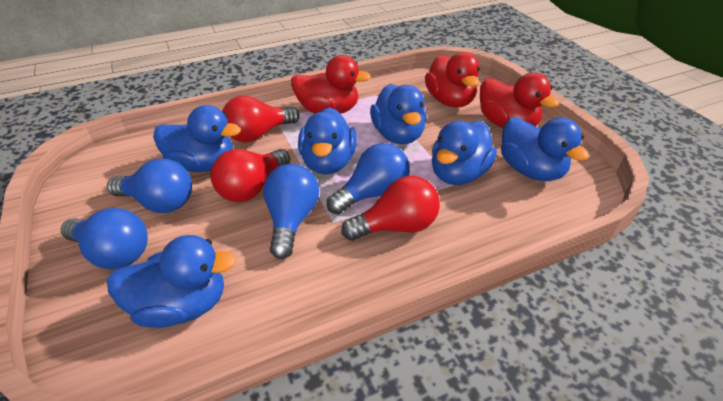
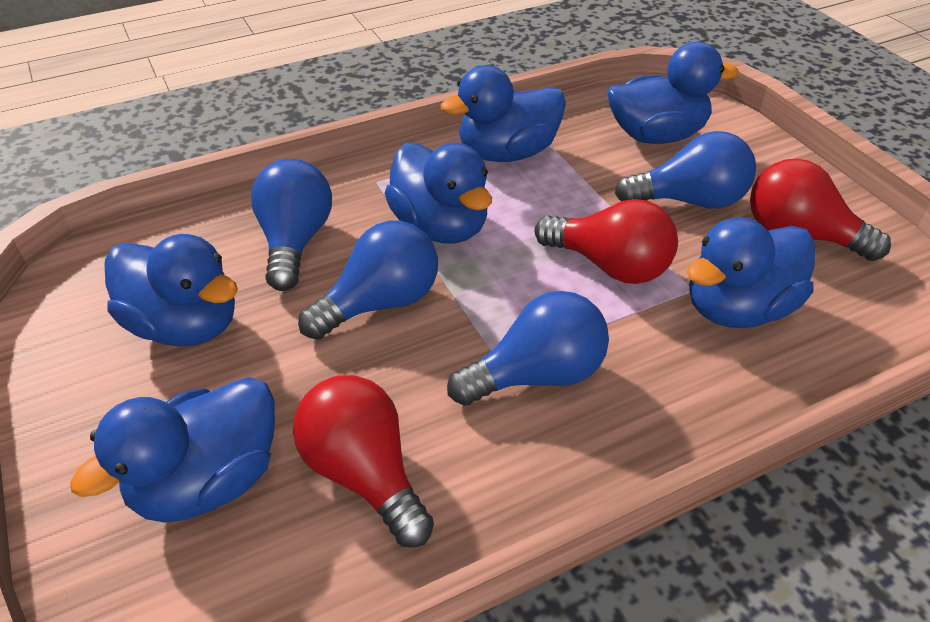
red duck: [291,55,371,114] [425,52,480,107] [480,72,560,128] = 3 -> none = 0

